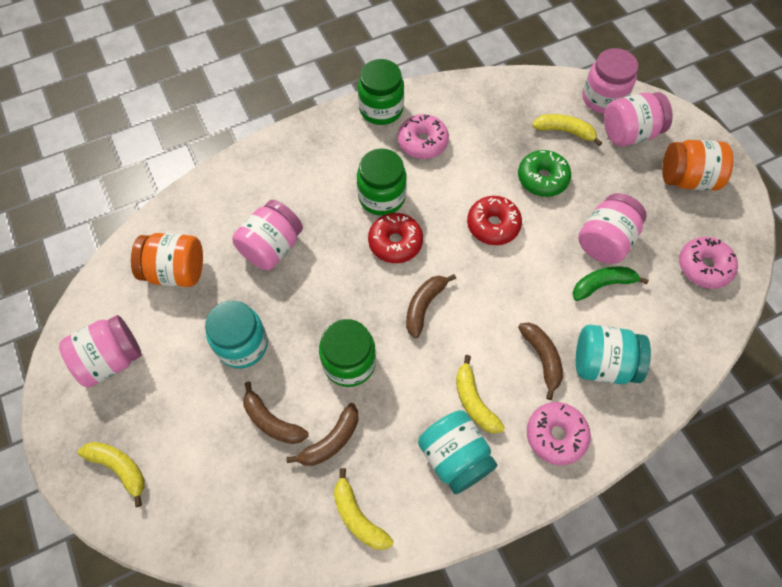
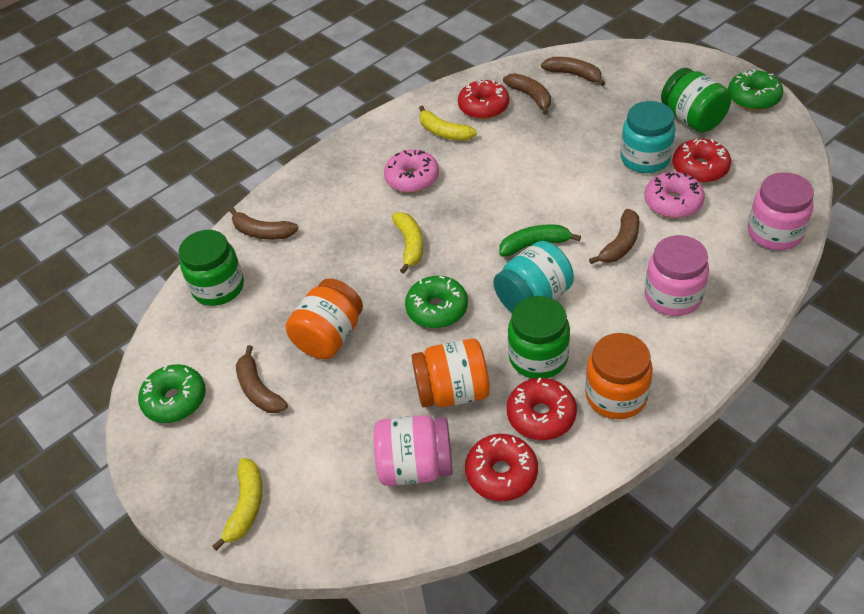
brown banana: [243,381,309,444] [286,403,358,466] [406,274,456,338] [518,323,563,400] = 4 -> [229,208,299,240] [236,345,288,413] [503,73,551,115] [541,57,605,86] [589,209,640,264] = 5
green donut: [518,150,571,197] = 1 -> [138,364,206,423] [405,276,468,328] [728,69,784,111] = 3
orange jar: [131,233,203,287] [662,140,734,191] = 2 -> [285,278,363,359] [412,338,490,407] [585,333,653,419] = 3
pink donut: [398,114,449,159] [527,402,591,465] [679,237,738,289] = 3 -> [384,149,439,193] [644,172,705,218] = 2
pink jar: [59,315,142,388] [232,200,303,270] [578,193,647,264] [582,48,638,114] [604,92,673,147] = 5 -> [374,415,453,486] [645,235,709,316] [748,172,814,250] = 3
red donut: [368,213,423,263] [467,196,522,245] = 2 -> [458,80,509,119] [465,434,538,501] [507,377,577,440] [672,139,731,183] = 4
turquoise jar: [205,301,268,368] [418,410,498,494] [576,325,651,384] = 3 -> [493,241,574,313] [620,101,676,173] = 2
yellow banana: [78,442,145,507] [334,468,394,550] [456,355,505,434] [532,114,602,146] = 4 -> [212,458,262,551] [392,212,423,274] [419,106,477,141] = 3

